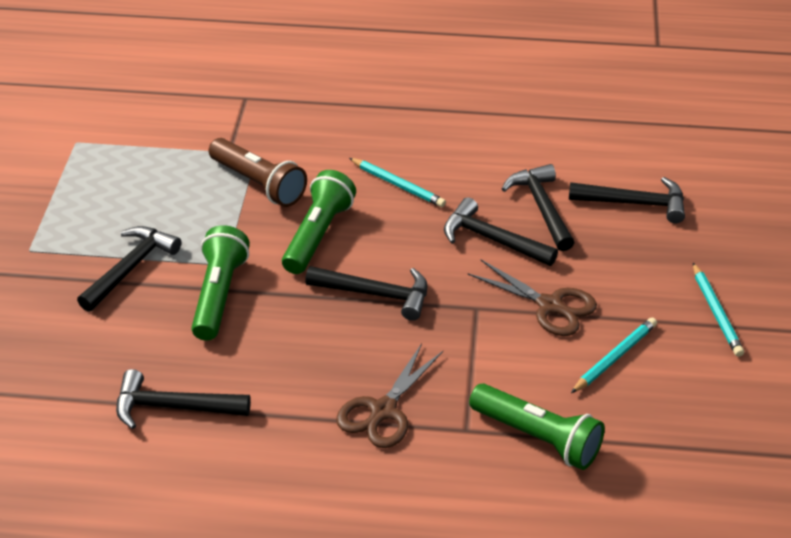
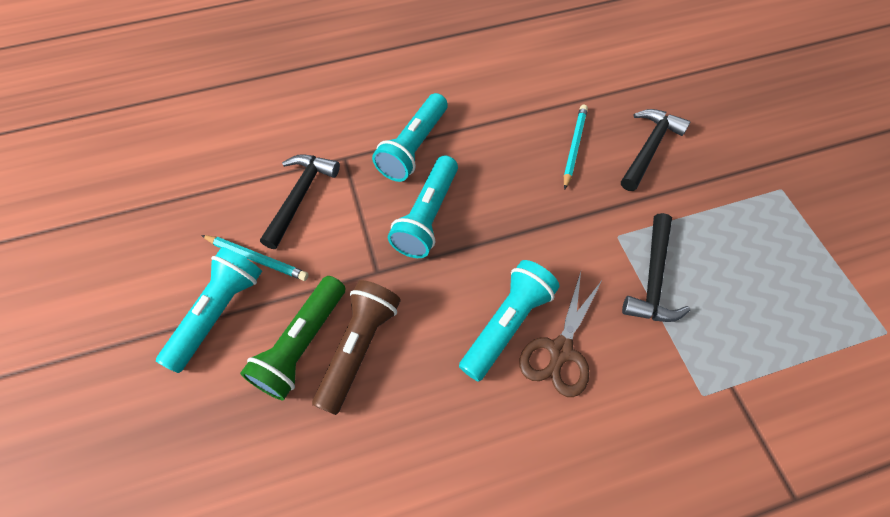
black hammer: [77,226,181,312] [116,369,251,429] [305,266,427,321] [444,197,558,266] [502,164,575,251] [569,177,685,223] = 6 -> [260,154,340,249] [621,109,691,191] [622,213,690,322] = 3
brown scissors: [336,343,443,448] [468,260,597,336] = 2 -> [519,272,603,397] = 1
green flashlight: [191,225,250,341] [282,170,356,274] [469,383,605,470] = 3 -> [240,276,345,400] = 1
turquoise flashlight: none = 0 -> [156,247,262,373] [372,93,448,182] [388,156,458,258] [459,260,560,381] = 4
turquoise pencil: [349,158,446,207] [571,317,657,393] [693,263,744,357] = 3 -> [201,235,309,281] [564,105,588,190] = 2

